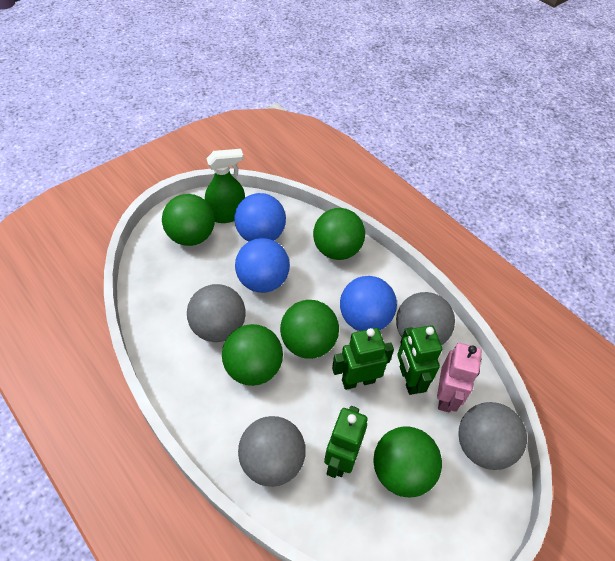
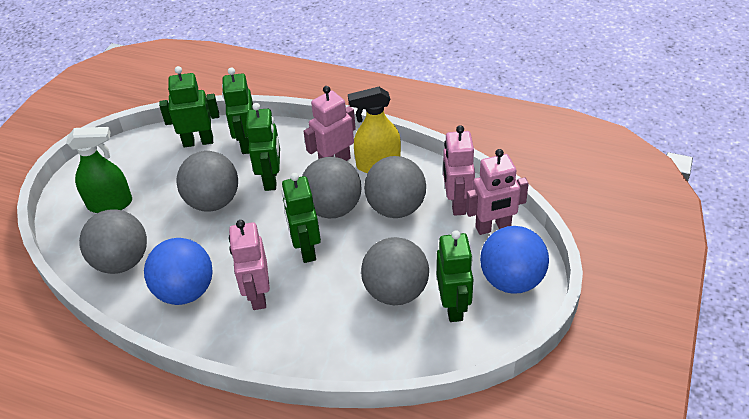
blue ball: [235,193,286,242] [235,238,290,293] [340,276,397,331] = 3 -> [144,238,213,305] [480,226,549,294] = 2
green ball: [162,194,215,246] [222,324,283,386] [280,300,339,359] [313,208,365,260] [374,426,442,497] = 5 -> none = 0
green robot: [324,406,368,478] [332,328,394,390] [397,325,442,395] = 3 -> [159,66,219,148] [222,67,254,154] [246,103,280,191] [282,173,321,263] [437,230,473,322] = 5
grey ball: [187,284,246,342] [238,416,306,487] [396,292,455,345] [458,402,527,470] = 4 -> [79,209,147,274] [176,151,238,212] [302,157,362,218] [361,237,429,305] [364,156,426,218] = 5
pink robot: [437,343,482,412] = 1 -> [229,220,270,310] [304,86,356,161] [443,125,475,216] [466,149,529,235] = 4
yellow spray bottle: none = 0 -> [348,87,401,173] = 1

